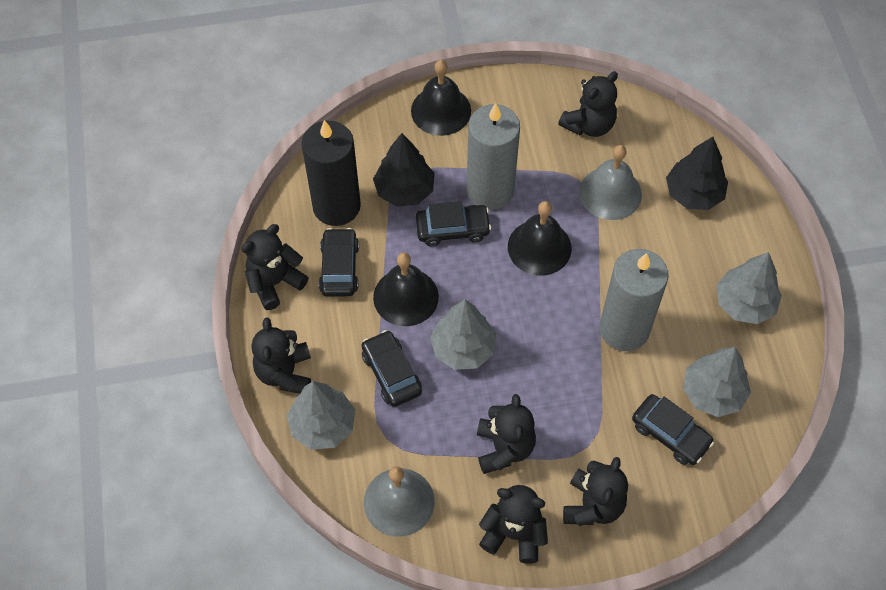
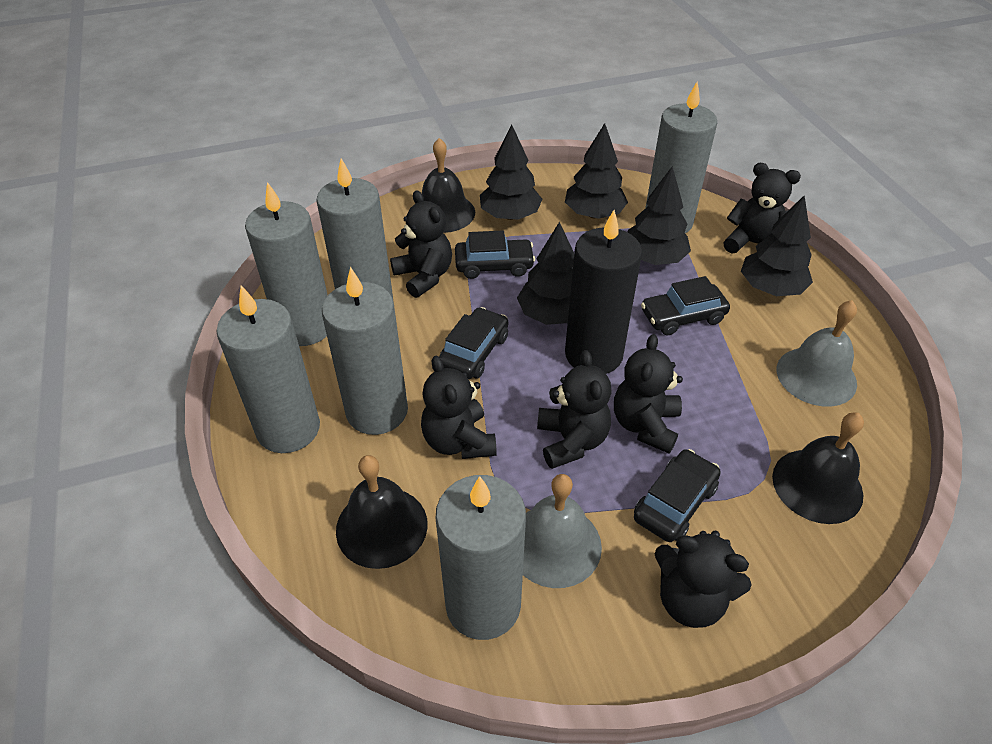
black tree: [373,133,435,207] [666,137,728,210] = 2 -> [480,125,542,220] [517,222,574,325] [565,123,628,219] [627,166,691,265] [741,195,813,296] = 5
grey candle: [467,103,520,210] [599,249,669,351] = 2 -> [216,285,320,453] [245,182,328,346] [316,158,393,298] [322,267,408,435] [436,475,526,640] [646,81,717,233] = 6
grey tree: [287,381,355,450] [430,300,496,370] [683,347,751,417] [717,252,782,324] = 4 -> none = 0

